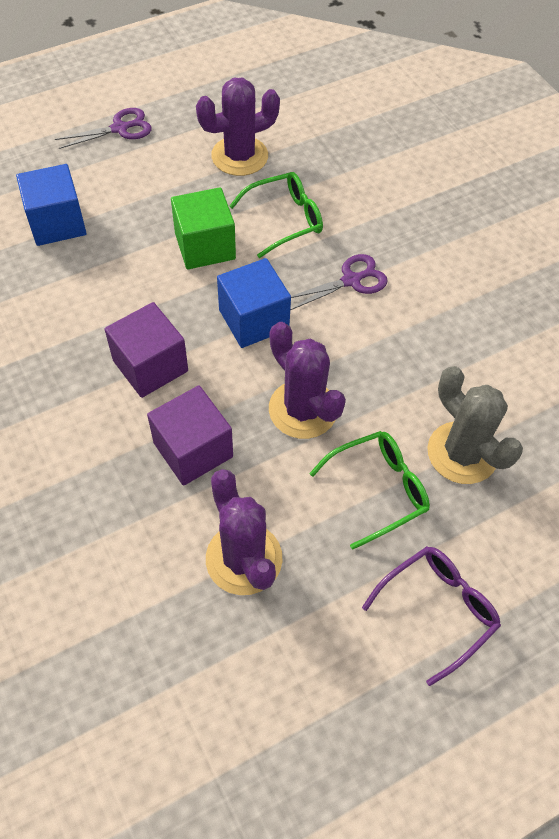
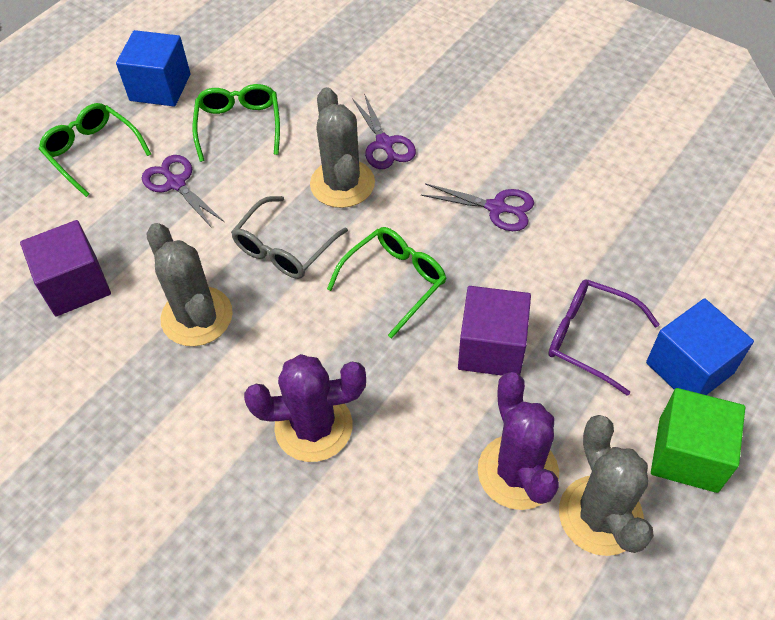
green glasses: [229,172,323,258] [309,431,430,550] = 2 -> [39,103,151,197] [193,84,280,162] [327,227,446,338] = 3
grey cactus: [427,366,523,484] = 1 -> [146,223,233,346] [310,87,375,208] [559,415,654,556] = 3
grey glasses: none = 0 -> [231,196,348,279] = 1
purple cactus: [196,78,280,176] [206,469,283,595] [269,322,346,439] = 3 -> [244,354,366,462] [478,372,559,510] = 2
purple scissors: [55,108,152,149] [290,254,388,310] = 2 -> [142,155,224,228] [352,94,416,169] [421,183,534,231] = 3

